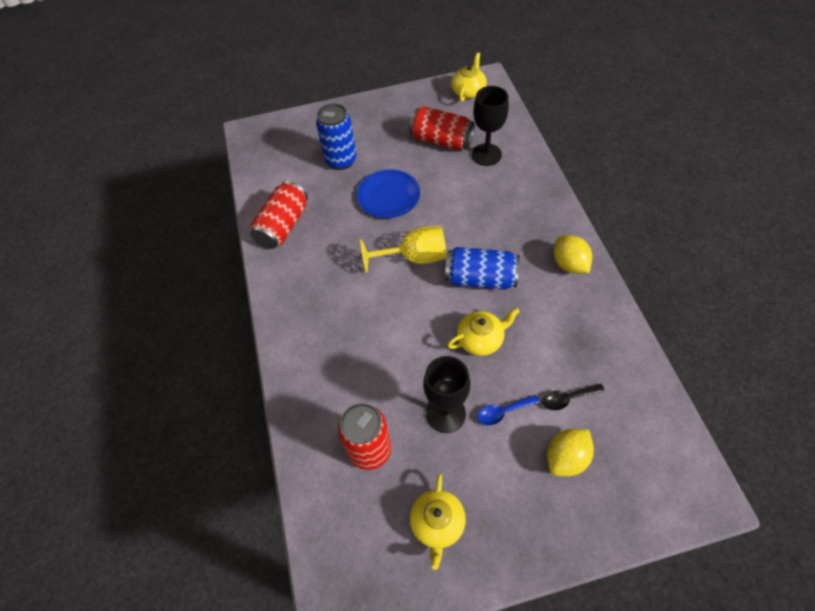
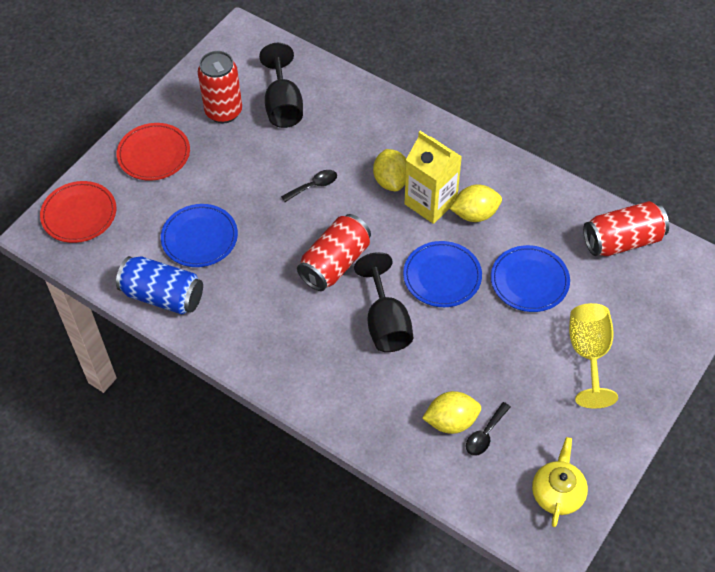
black spoon: [542,384,605,410] = 1 -> [281,170,337,202] [466,402,511,456] = 2
blue can: [316,103,357,170] [445,247,520,290] = 2 -> [116,256,203,315] = 1
blue plate: [357,169,420,218] = 1 -> [161,204,238,267] [403,241,482,307] [491,245,570,312] = 3
blue spoon: [477,395,539,425] = 1 -> none = 0
red plate: none = 0 -> [40,181,116,243] [116,123,190,181] = 2
yellow carton: none = 0 -> [404,131,462,224] = 1
yellow lemon: [547,429,594,477] [554,235,592,274] = 2 -> [373,149,406,191] [422,391,481,434] [450,184,502,222] = 3
yellow teapot: [410,474,466,570] [447,308,520,356] [451,53,487,102] = 3 -> [532,437,588,527] = 1

